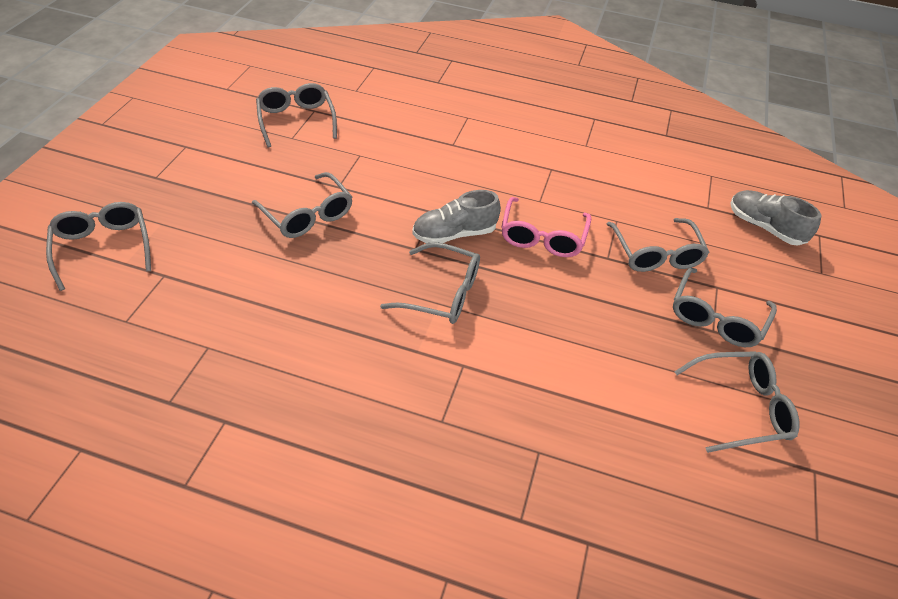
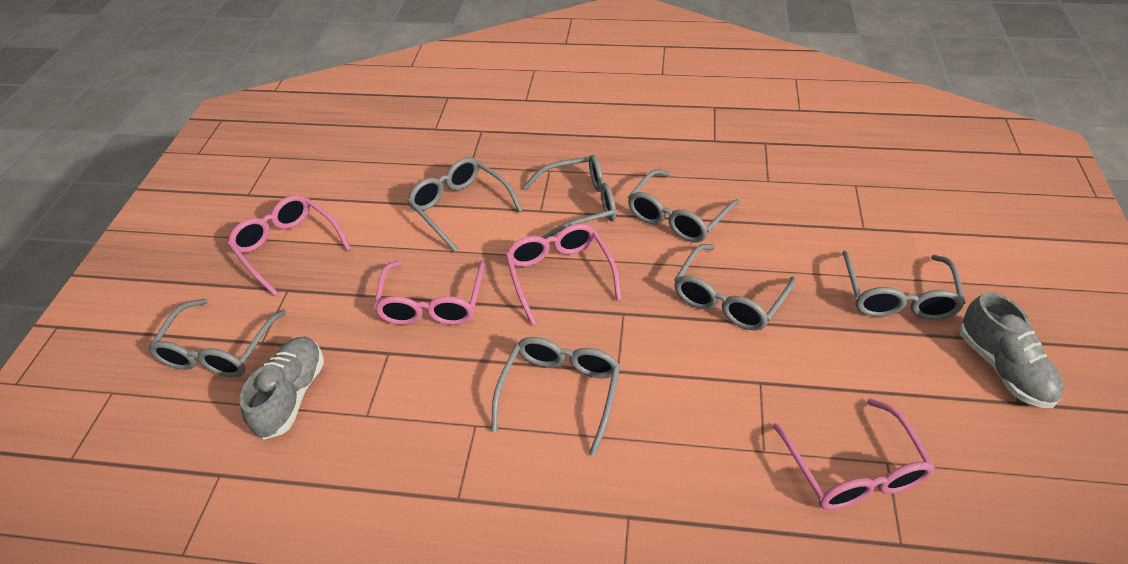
pink glasses: [501,197,591,257] = 1 -> [228,195,351,296] [373,261,484,325] [505,224,622,325] [773,398,935,510] = 4

